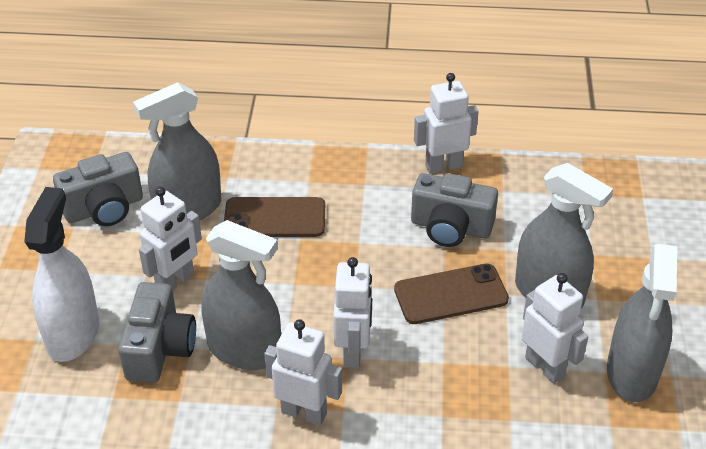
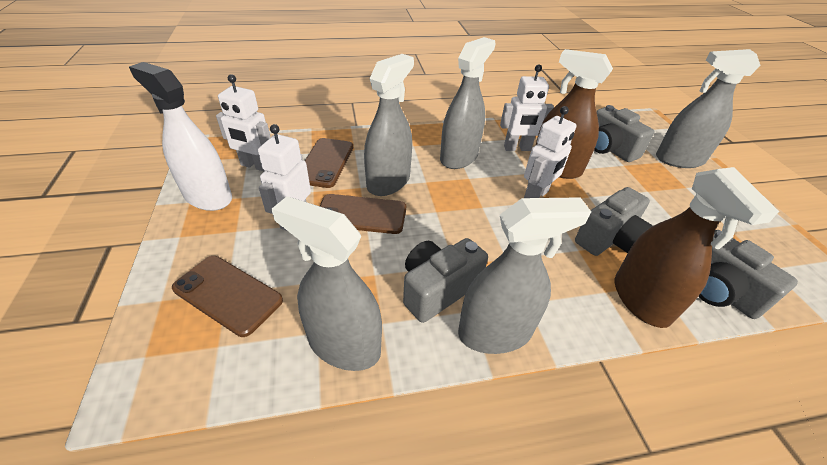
brown phone: [224,197,325,237] [394,263,509,324] = 2 -> [172,256,283,337] [305,138,353,188] [320,194,406,234] = 3
brown spray bottle: none = 0 -> [535,49,613,179] [615,167,779,328] = 2
grey camera: [53,152,143,226] [118,282,196,383] [411,173,498,247] = 3 -> [403,238,488,323] [575,187,653,256] [594,105,654,162] [698,230,798,319] = 4
grey spray bottle: [133,82,221,221] [202,220,281,370] [515,163,613,308] [607,244,677,402] = 4 -> [272,196,382,371] [364,54,414,196] [440,37,496,169] [458,197,591,354] [656,49,761,168] = 5
white robot: [139,187,202,290] [264,319,342,425] [333,257,372,368] [414,73,479,173] [521,273,588,384] = 5 -> [216,74,271,171] [258,124,311,231] [500,64,554,151] [524,106,577,198] = 4

